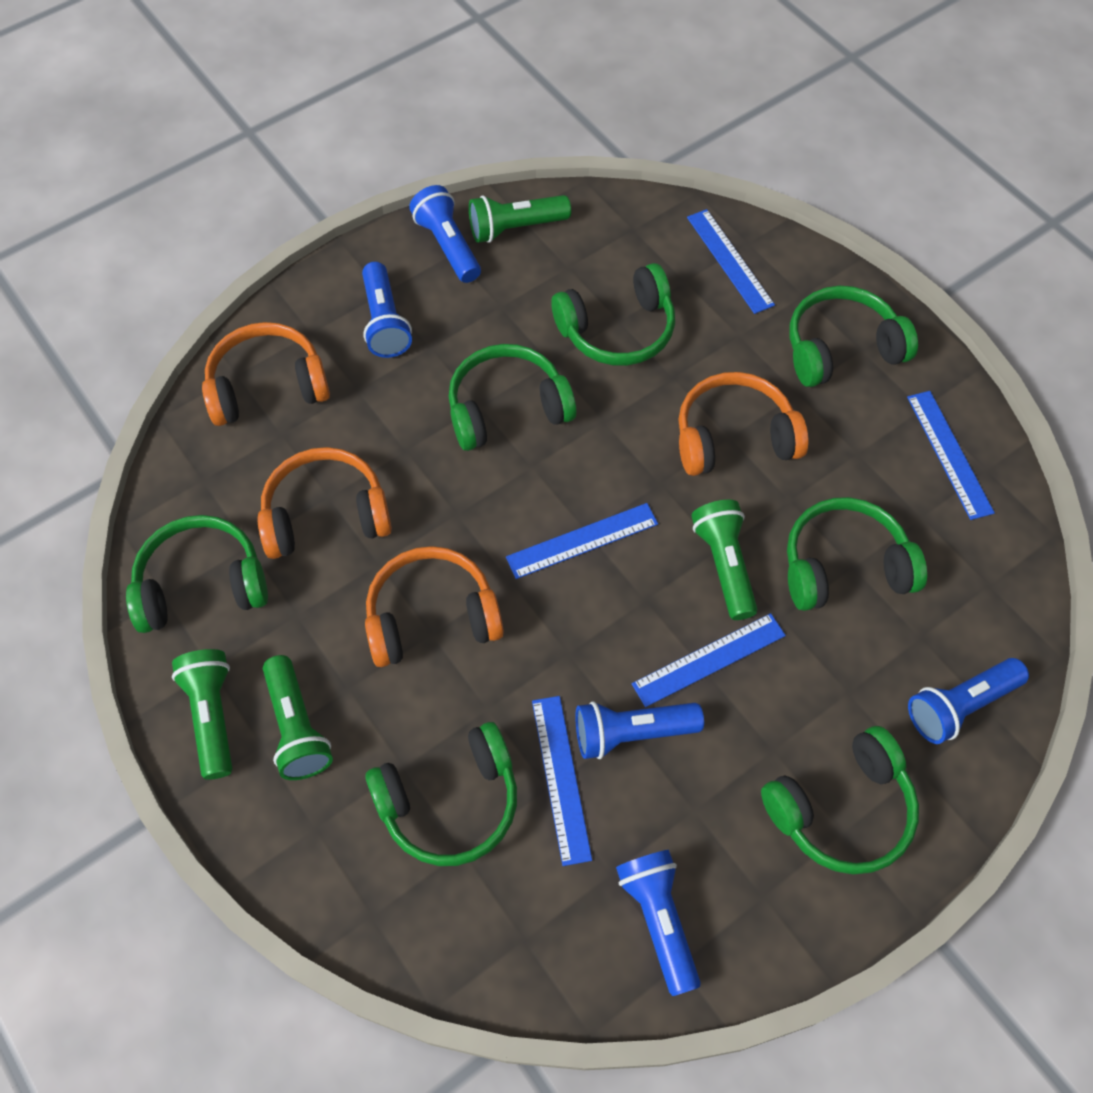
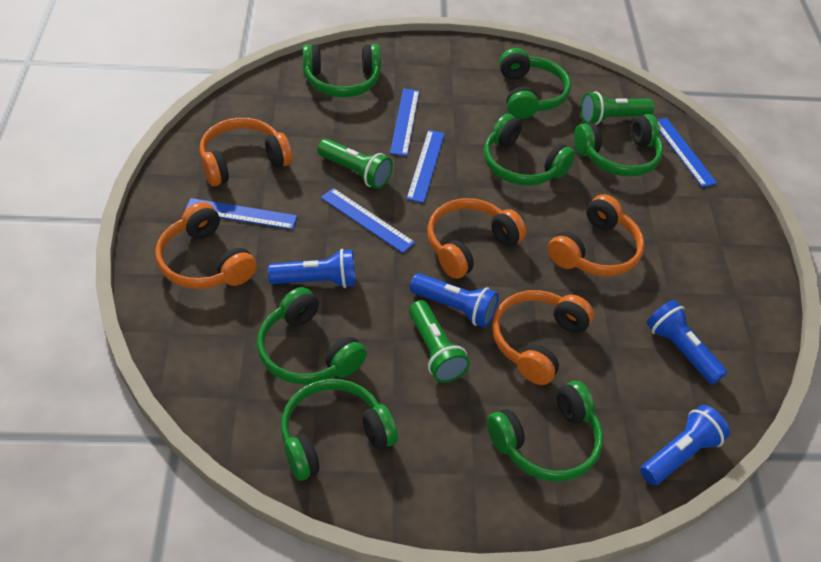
blue flashlight: [362,262,412,358] [409,185,481,283] [575,701,704,759] [616,850,701,996] [908,658,1029,744] = 5 -> [268,249,356,288] [410,273,499,328] [640,405,730,485] [646,300,727,385] = 4
green flashlight: [172,649,232,780] [263,655,333,780] [469,195,571,243] [691,500,757,620] = 4 -> [317,139,393,189] [409,300,470,383] [580,91,654,125] = 3
orange headphones: [202,322,330,426] [257,447,392,559] [365,546,504,667] [678,372,808,476] = 4 -> [155,202,257,289] [199,118,292,186] [427,198,526,279] [492,290,594,385] [548,194,645,276] = 5

